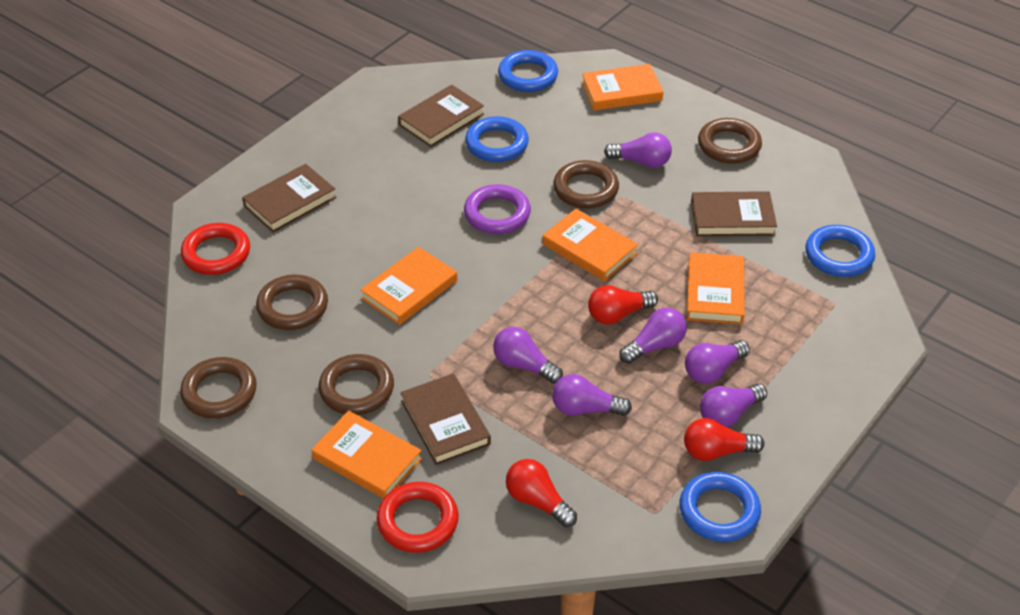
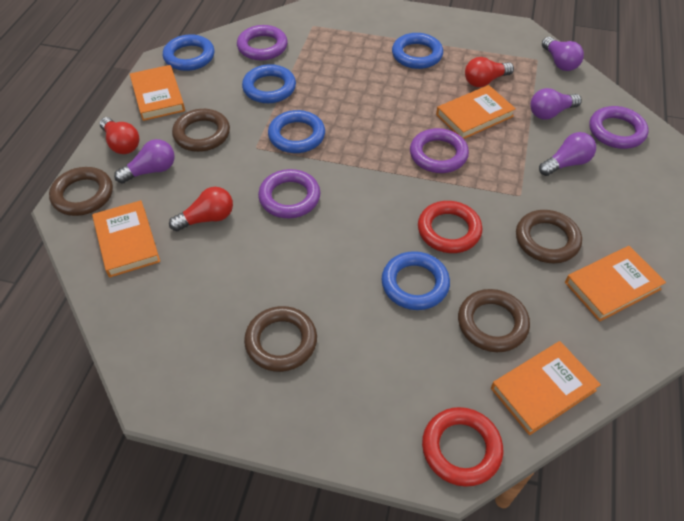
blue ring: [465,116,529,162] [498,50,558,92] [679,472,761,542] [805,225,875,277] = 4 -> [163,34,214,71] [242,64,296,103] [268,110,325,153] [381,251,450,310] [392,33,443,69] = 5
brown book: [242,164,336,232] [398,85,484,147] [400,373,491,465] [691,191,777,236] = 4 -> none = 0
purple light bulb: [493,327,563,384] [552,374,632,416] [604,132,672,168] [619,308,687,364] [685,340,750,384] [700,383,767,427] = 6 -> [114,139,175,184] [530,88,582,120] [539,132,596,176] [542,37,584,71] = 4
purple ring: [464,184,531,234] = 1 -> [237,25,288,60] [258,169,320,218] [410,128,469,173] [589,106,648,149] = 4

